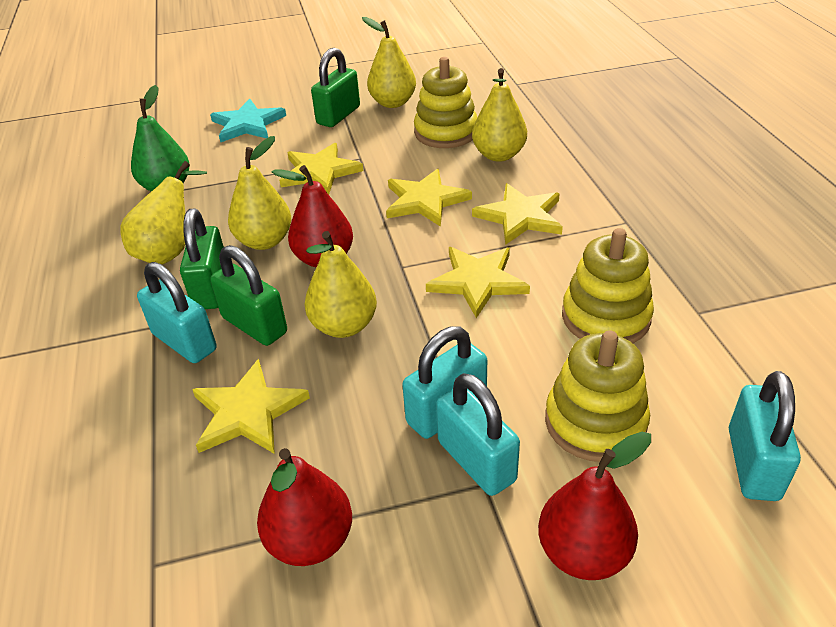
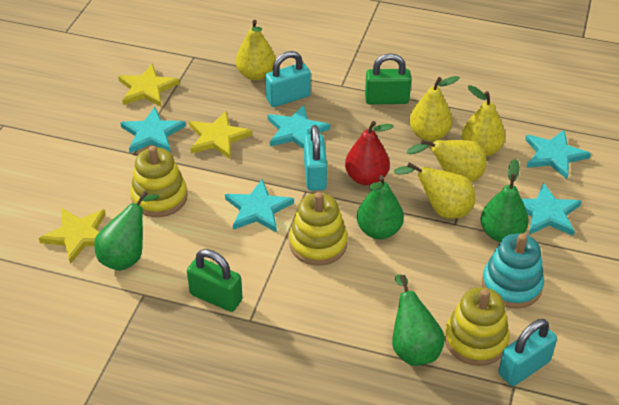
green padlock: [180,209,224,309] [210,245,287,346] [311,48,360,127] = 3 -> [187,249,243,312] [365,53,411,104] = 2
green pear: [131,85,189,192] = 1 -> [94,191,159,271] [357,175,404,239] [392,274,445,366] [481,159,529,242] = 4
red pear: [257,448,352,566] [272,165,353,267] [538,432,651,580] = 3 -> [345,121,394,186] = 1
turquoise padlock: [137,262,216,363] [402,326,487,439] [436,373,520,496] [729,371,801,501] = 4 -> [265,51,311,107] [304,125,327,191] [498,319,557,386] = 3
turquoise stacking toy: none = 0 -> [482,233,544,309] = 1
turquoise star: [210,99,286,143] = 1 -> [120,107,186,153] [225,179,294,233] [268,105,330,149] [522,182,582,236] [525,130,591,179] = 5
yellow star: [192,359,310,454] [279,143,363,195] [386,169,472,227] [426,247,530,318] [472,183,563,245] = 5 -> [39,208,106,264] [118,64,180,107] [189,111,252,159] = 3

